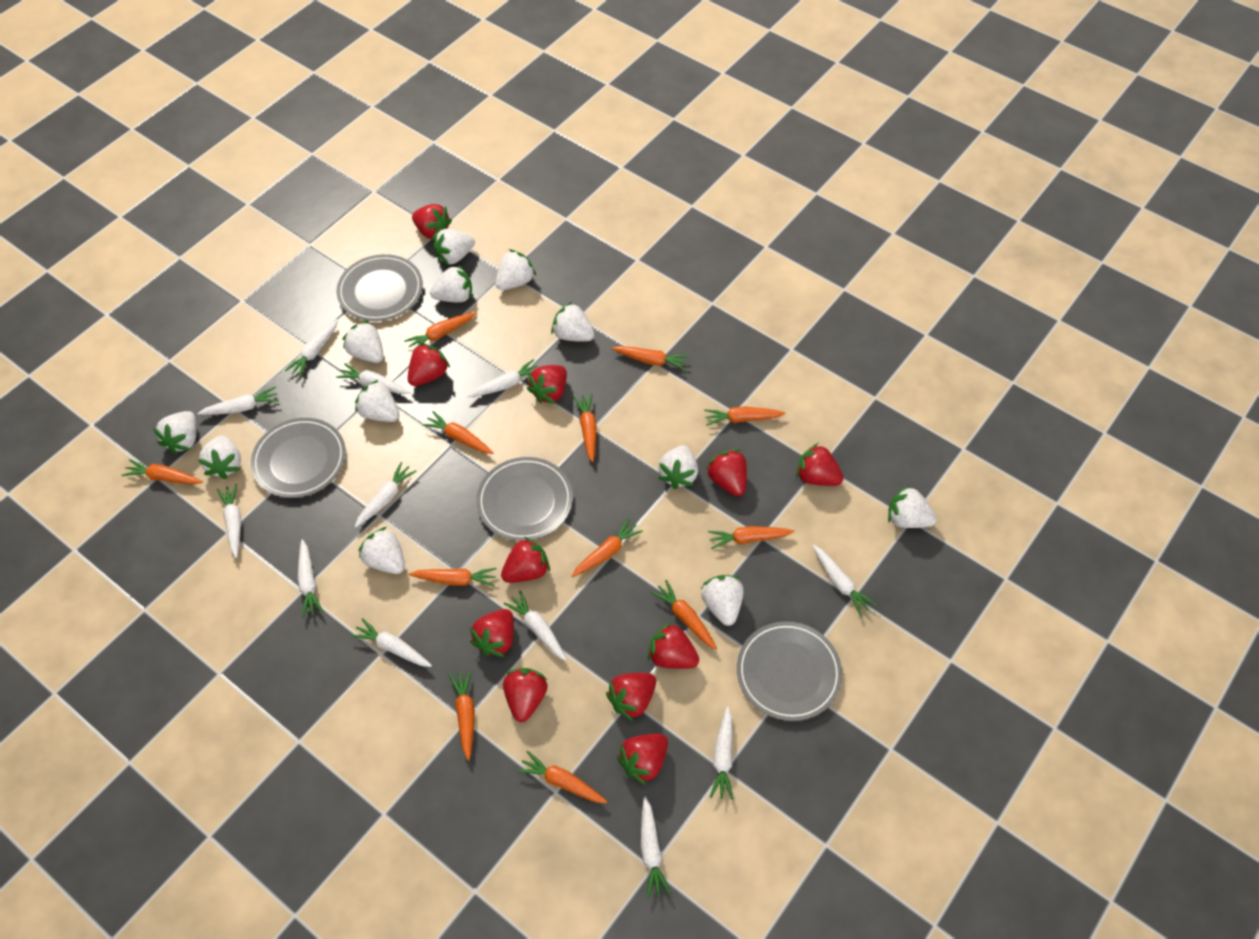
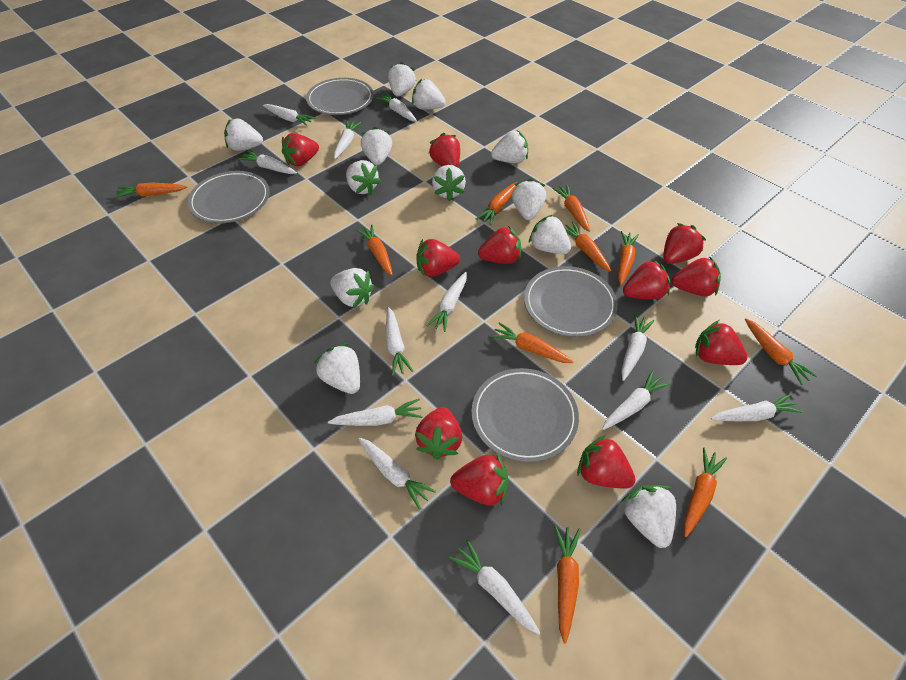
orange carrot: [121,459,203,485] [404,312,476,353] [409,568,497,587] [422,411,494,454] [449,670,475,760] [517,751,607,803] [572,518,643,577] [573,394,597,462] [612,346,689,370] [650,580,717,650] [704,406,786,426] [708,526,794,549] = 12 -> [115,182,188,198] [356,225,392,276] [476,182,517,225] [491,322,574,363] [552,185,590,232] [554,526,580,644] [565,222,611,272] [618,231,639,285] [684,448,727,537] [745,318,817,385] = 10

